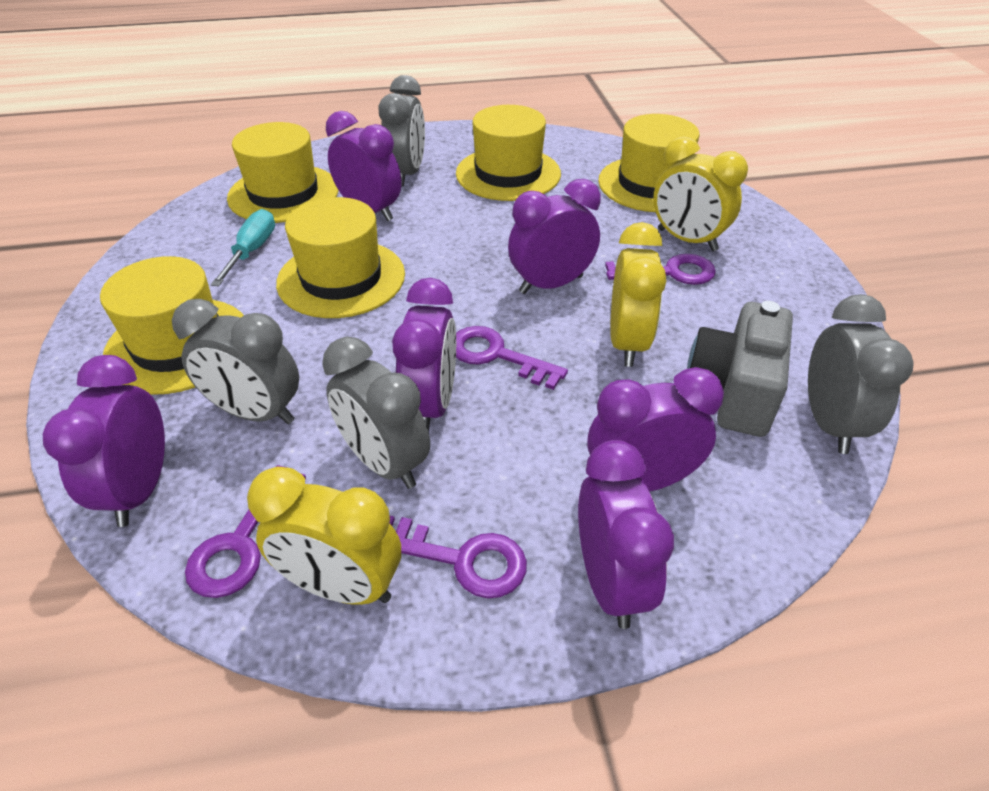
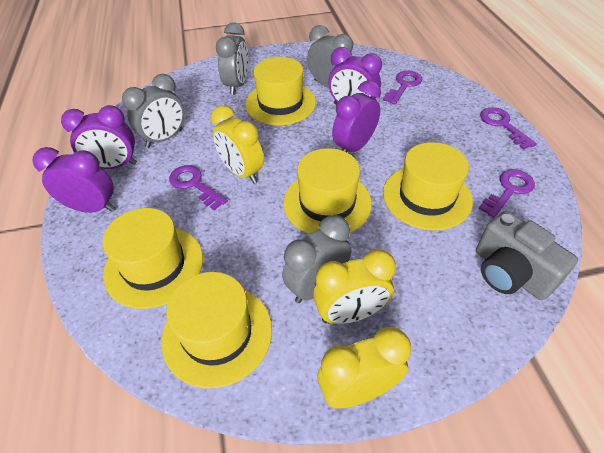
purple clock: [43,355,165,527] [326,111,402,221] [392,278,456,432] [508,179,601,294] [578,440,674,629] [587,367,724,492] = 6 -> [32,147,115,213] [61,105,137,169] [328,47,382,105] [332,80,381,152] = 4
turquoise screwdriver: [211,209,275,287] = 1 -> none = 0

